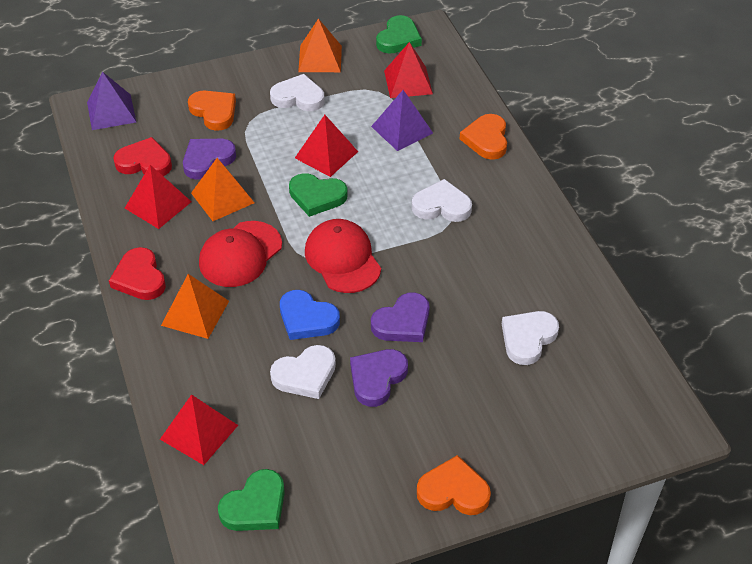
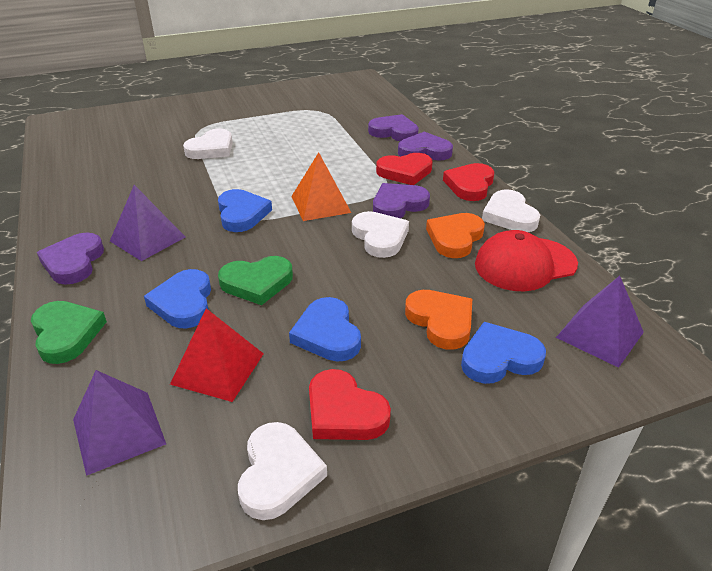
blue heart: [280,290,340,340] = 1 -> [144,269,211,328] [218,189,272,232] [289,297,361,362] [461,322,546,384] = 4
green heart: [218,469,285,531] [289,173,348,217] [376,15,422,54] = 3 -> [31,301,107,364] [218,256,293,305] = 2
orange heart: [188,91,236,131] [417,455,491,515] [460,114,507,160] = 3 -> [405,290,472,350] [426,213,485,258] = 2
orange pyramid: [161,274,229,339] [191,158,254,221] [298,18,342,72] = 3 -> [291,152,351,221] = 1
purple heart: [183,139,236,180] [350,349,408,407] [371,292,430,342] = 3 -> [37,233,104,285] [368,114,419,141] [373,183,430,218] [398,132,453,161] = 4
purple pyramid: [87,72,136,130] [371,90,433,151] = 2 -> [73,370,166,476] [110,185,185,261] [556,276,644,368] = 3
red cap: [199,221,282,287] [305,219,381,293] = 2 -> [475,230,578,291] = 1
red heart: [109,247,166,300] [113,137,172,176] = 2 -> [309,369,391,440] [376,153,433,185] [443,163,494,201] = 3
red pyramid: [125,165,192,229] [160,394,238,465] [295,115,358,177] [384,42,433,98] = 4 -> [170,308,264,402] = 1

